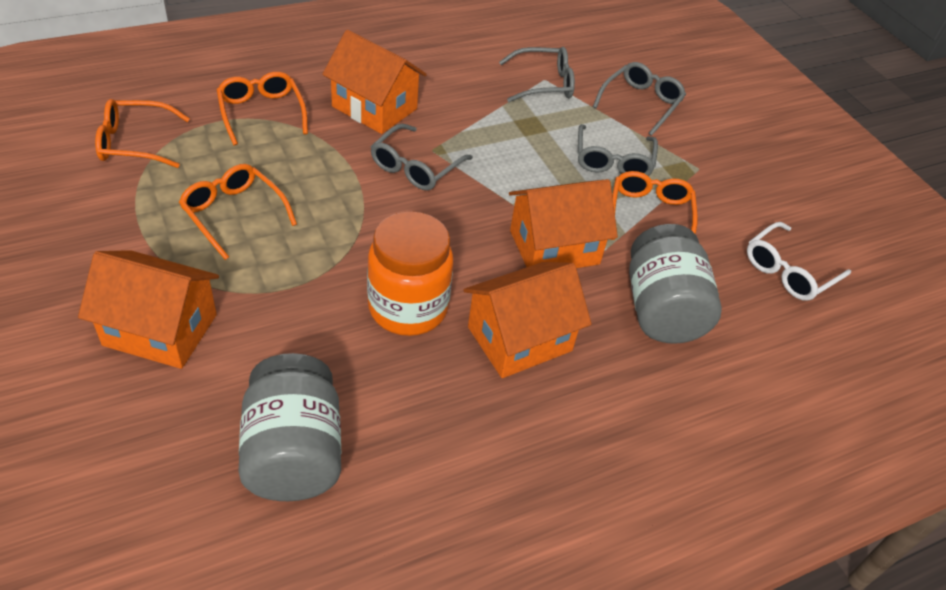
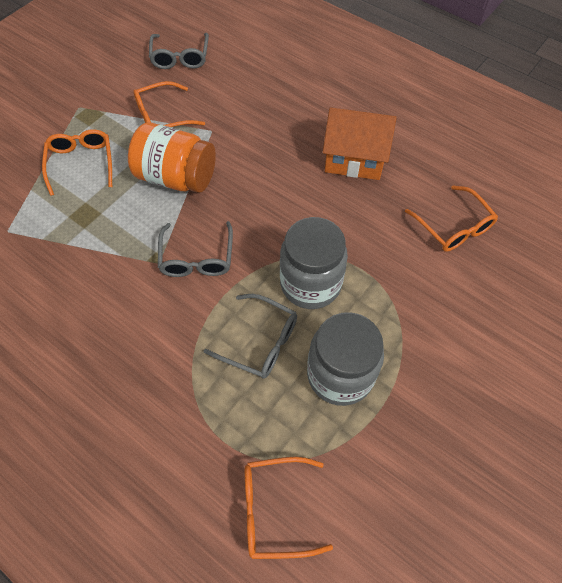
grey glasses: [370,124,473,190] [499,47,575,102] [578,124,658,176] [593,62,686,136] = 4 -> [149,33,209,69] [158,221,233,277] [204,294,297,379] = 3
orange house: [78,250,219,369] [323,30,427,134] [464,262,592,378] [509,179,618,268] = 4 -> [323,107,397,180] = 1
white glasses: [747,222,851,301] = 1 -> none = 0

